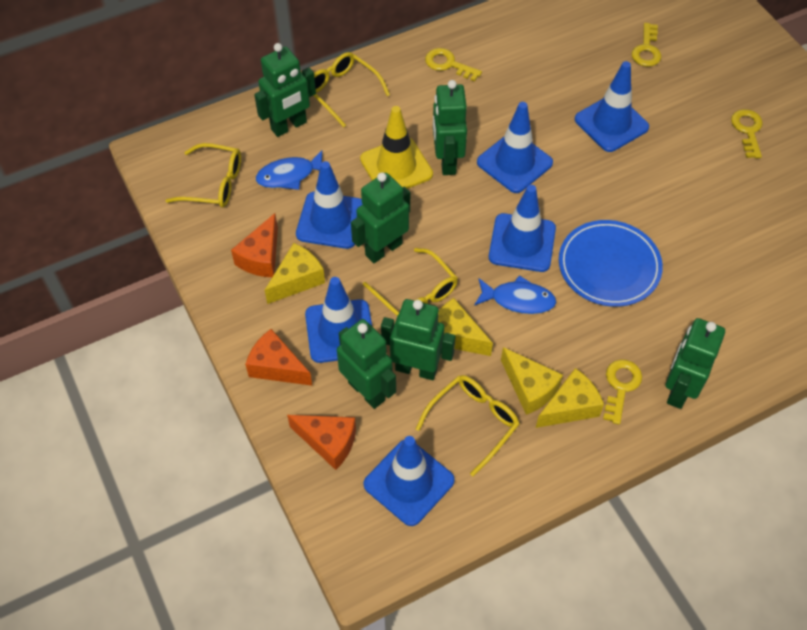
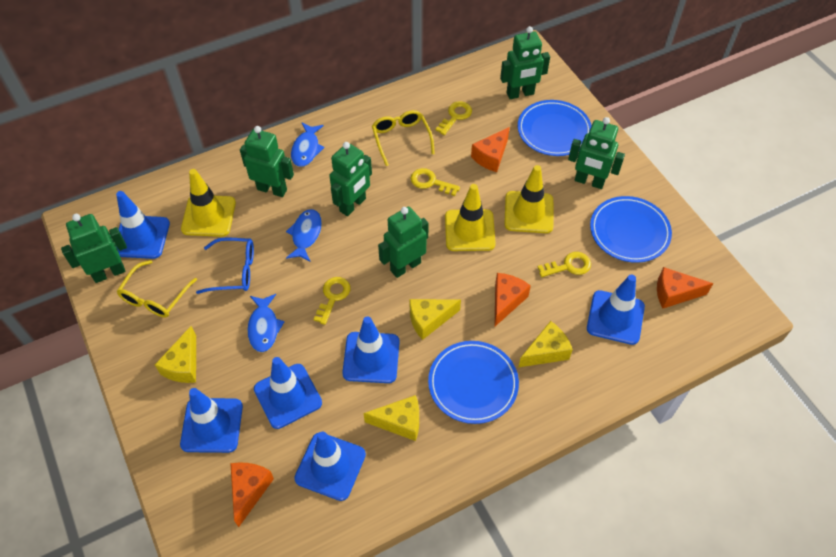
blue fish: [256,150,322,190] [474,275,556,314] = 2 -> [248,294,285,352] [286,209,322,262] [291,122,324,167] = 3
blue glasses: none = 0 -> [196,238,254,294] = 1
blue plate: [559,220,663,307] = 1 -> [428,341,519,424] [518,100,592,156] [590,196,672,263] = 3
orange cheese: [231,213,278,277] [245,329,312,386] [287,415,356,470] = 3 -> [230,463,274,527] [471,127,510,172] [495,273,531,326] [657,267,713,308] = 4
yellow glasses: [166,143,241,208] [313,52,390,127] [363,248,458,316] [416,375,519,476] = 4 -> [117,260,197,318] [372,110,435,166] = 2
yellow traffic cone: [360,106,433,189] = 1 -> [181,169,236,237] [445,184,496,251] [504,165,553,233] = 3

